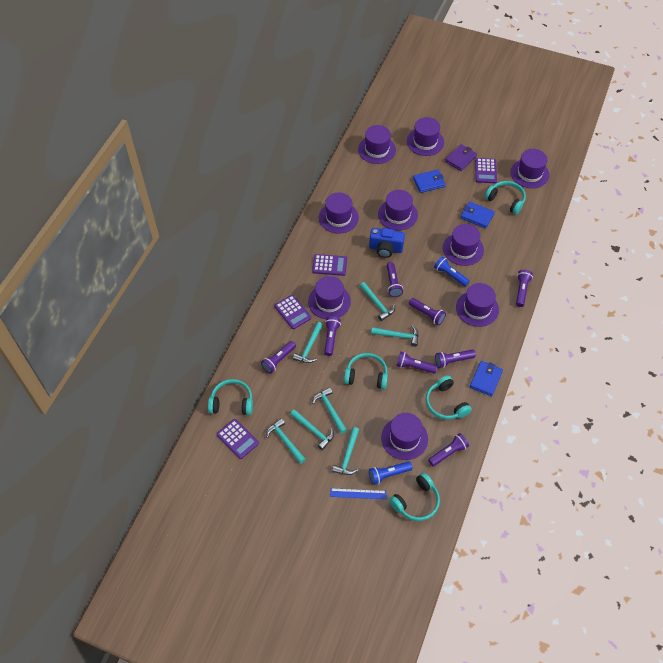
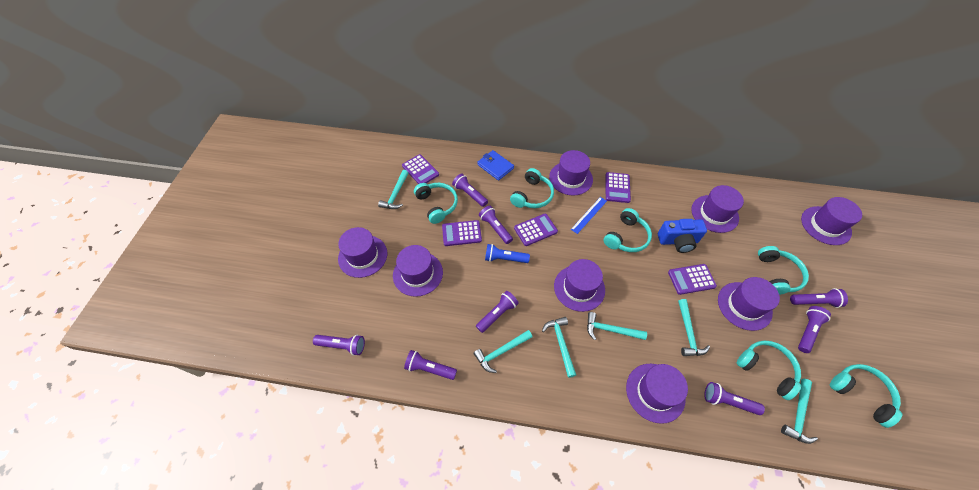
blue flashlight: [369,461,412,485] [434,256,470,287] = 2 -> [485,244,530,263] = 1
blue wallet: [413,170,446,193] [461,202,495,228] [470,361,503,396] = 3 -> [477,150,514,181] = 1
purple calculator: [217,419,259,459] [274,295,311,329] [312,254,347,276] [475,158,497,183] = 4 -> [402,154,439,184] [442,220,482,246] [514,214,558,246] [605,172,631,203] [668,264,717,295] = 5
purple hat: [308,276,351,319] [319,193,359,234] [358,125,396,164] [378,190,418,231] [381,413,428,460] [407,117,444,156] [443,224,484,266] [456,283,499,327] [511,149,549,188] = 9 -> [338,227,387,278] [393,245,443,297] [549,150,593,195] [554,259,605,312] [626,364,688,424] [691,185,744,233] [718,277,780,331] [801,197,862,245] = 8
purple wallet: [445,144,477,171] = 1 -> none = 0
turquoise hammer: [266,418,306,464] [290,409,334,450] [293,322,323,363] [312,387,347,434] [332,427,359,475] [360,282,395,321] [371,325,419,347] = 7 -> [378,170,408,209] [473,330,532,373] [542,317,576,378] [587,312,647,340] [678,299,710,356] [781,379,818,444] = 6
turquoise headphones: [208,379,253,415] [344,353,388,390] [389,472,440,521] [426,375,472,420] [485,181,526,215] = 5 -> [414,183,458,224] [510,168,554,208] [603,208,652,252] [737,341,801,400] [758,246,809,295] [830,364,902,428] = 6

